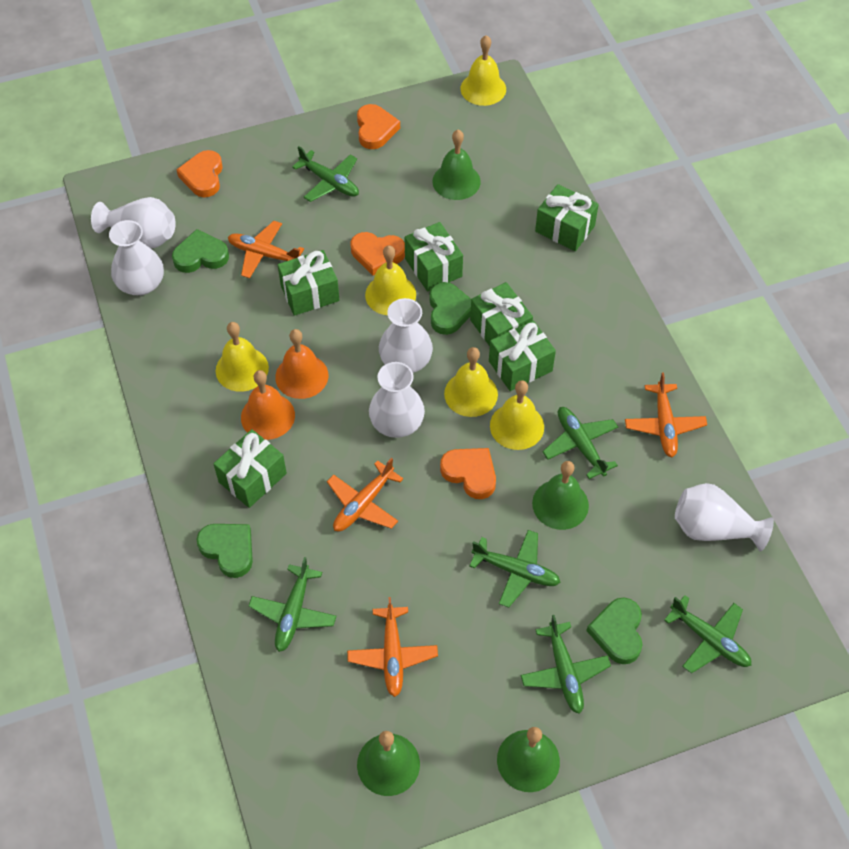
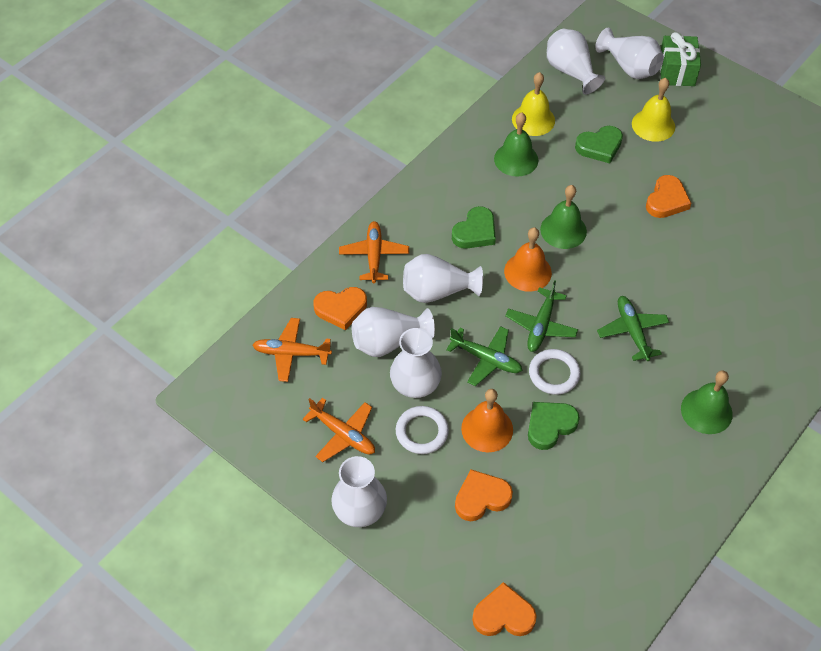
green bell: [357,731,420,796] [432,130,481,200] [497,727,560,792] [532,461,589,530] = 4 -> [494,112,538,177] [540,185,587,249] [681,370,733,434] = 3
green gift: [213,429,287,508] [278,250,340,316] [405,222,463,292] [470,282,533,346] [489,321,556,391] [535,184,599,251] = 6 -> [660,32,701,86] = 1
green heart: [172,229,229,273] [196,524,253,578] [429,282,471,335] [586,598,643,664] = 4 -> [452,206,496,249] [528,402,580,450] [575,126,623,163] = 3
green plane: [249,557,337,652] [292,146,359,202] [469,530,561,608] [521,615,611,714] [542,407,618,479] [664,595,752,674] = 6 -> [446,326,523,386] [505,280,578,352] [597,296,669,361] = 3
orange plane: [228,221,304,278] [327,458,403,531] [347,597,438,697] [625,373,707,457] = 4 -> [253,318,332,382] [303,398,375,462] [339,221,409,283] = 3
white ring: none = 0 -> [396,406,449,454] [529,349,580,395] = 2
white vase: [91,197,176,248] [109,220,164,295] [369,362,425,438] [379,298,433,373] [675,483,774,551] = 5 -> [331,456,387,527] [352,307,435,357] [390,328,442,398] [403,254,483,303] [547,29,605,95] [596,28,664,79] = 6
yellow bell: [216,322,269,392] [365,245,416,315] [444,347,498,417] [461,35,506,106] [490,380,544,450] = 5 -> [512,72,555,136] [632,78,675,142] = 2

